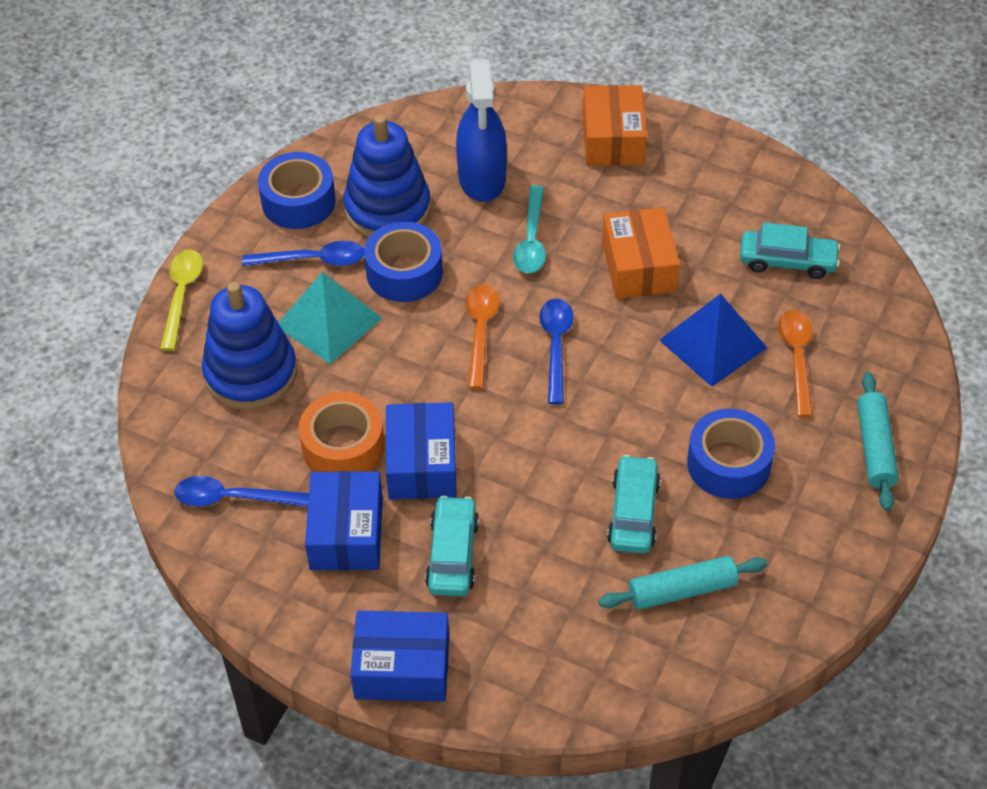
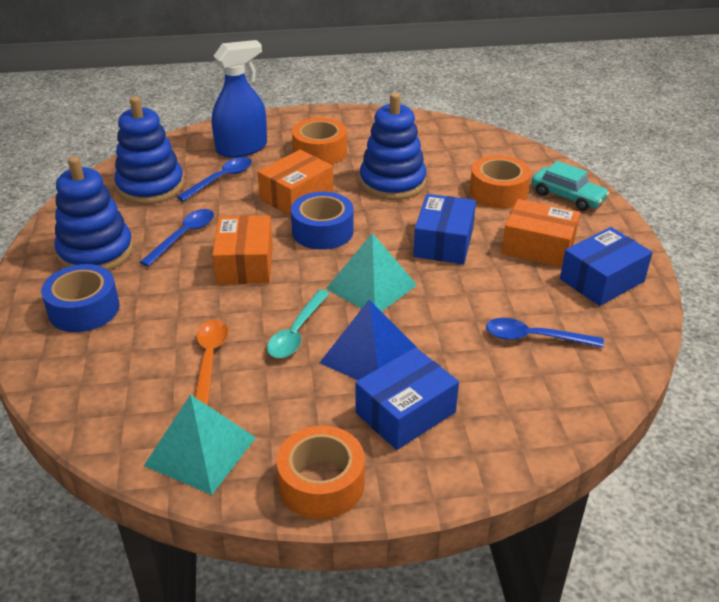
blue stacking toy: [202,282,297,410] [343,115,431,237] = 2 -> [55,156,133,270] [114,96,184,204] [360,93,426,200] = 3
blue tape: [258,152,336,229] [364,221,443,302] [687,409,775,499] = 3 -> [41,264,120,332] [291,192,354,250] = 2
orange box: [583,85,647,166] [602,207,680,299] = 2 -> [212,215,273,284] [257,150,333,216] [502,199,580,268] = 3
orange spoon: [466,284,499,389] [778,310,813,417] = 2 -> [195,319,228,406] = 1
orange tape: [299,392,385,472] = 1 -> [276,425,365,519] [292,118,347,165] [470,155,531,208] = 3
turquoise car: [425,496,479,596] [607,455,661,554] [740,222,841,279] = 3 -> [532,161,609,211] = 1
turquoise pyramid: [278,272,383,364] = 1 -> [144,394,256,495] [326,233,417,312] = 2
turquoise rolling pin: [599,556,767,610] [857,372,899,511] = 2 -> none = 0
yellow spoon: [160,250,203,351] = 1 -> none = 0

